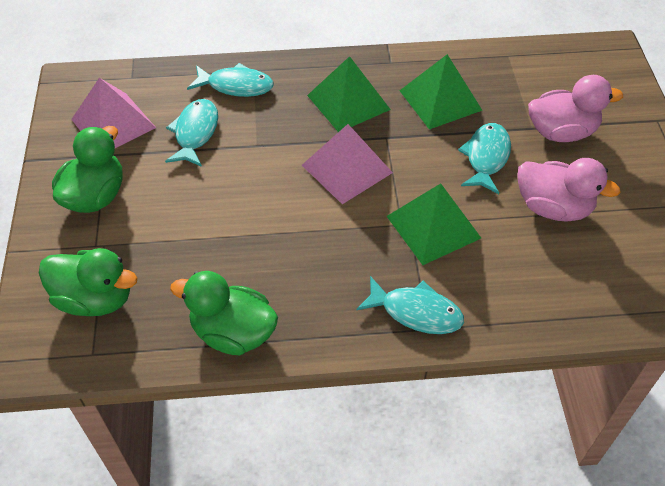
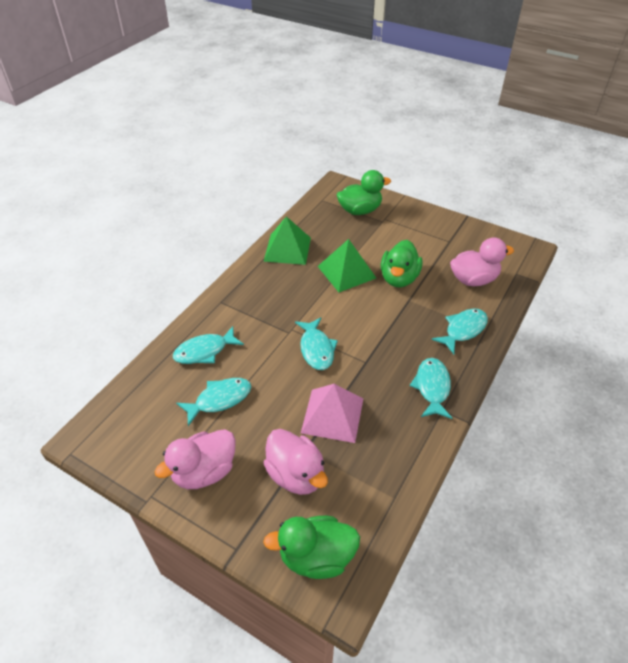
green pyramid: [307,56,391,132] [387,183,481,265] [399,54,482,129] = 3 -> [263,216,311,265] [318,239,376,292] = 2
pink duck: [517,158,621,222] [528,75,623,142] = 2 -> [154,429,236,489] [263,429,328,495] [450,238,514,286] = 3
pink pyramid: [71,78,156,148] [302,124,393,204] = 2 -> [301,384,363,443] = 1
turquoise fish: [165,99,218,167] [187,63,274,97] [356,276,464,334] [458,123,511,194] = 4 -> [173,326,244,364] [176,378,251,426] [295,318,338,370] [410,358,452,419] [431,309,488,354] = 5

